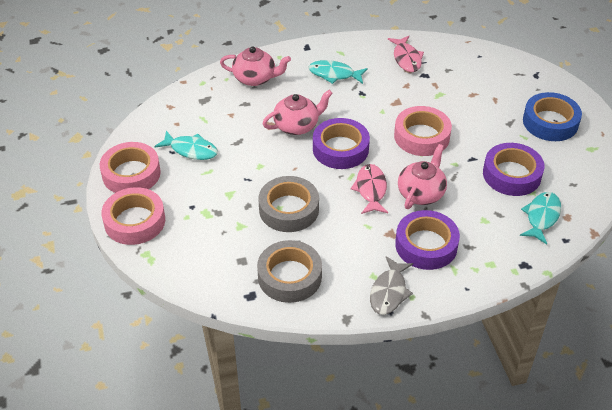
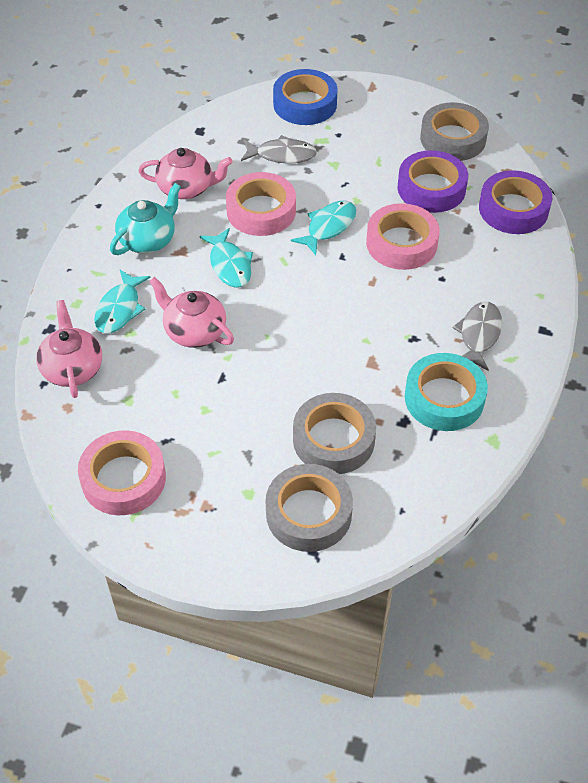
grey fish: [370,256,413,315] = 1 -> [241,135,317,163] [453,302,502,371] = 2
grey tape: [257,240,322,303] [258,176,319,232] = 2 -> [265,464,353,552] [293,393,376,474] [420,102,489,161] = 3
pink fish: [351,164,388,214] [388,36,424,72] = 2 -> none = 0
purple tape: [313,118,370,169] [395,210,460,270] [483,143,545,196] = 3 -> [397,150,468,213] [479,170,552,234] = 2
turquoise tape: none = 0 -> [405,353,488,431] = 1
turquoise teapot: none = 0 -> [110,183,181,255] = 1

